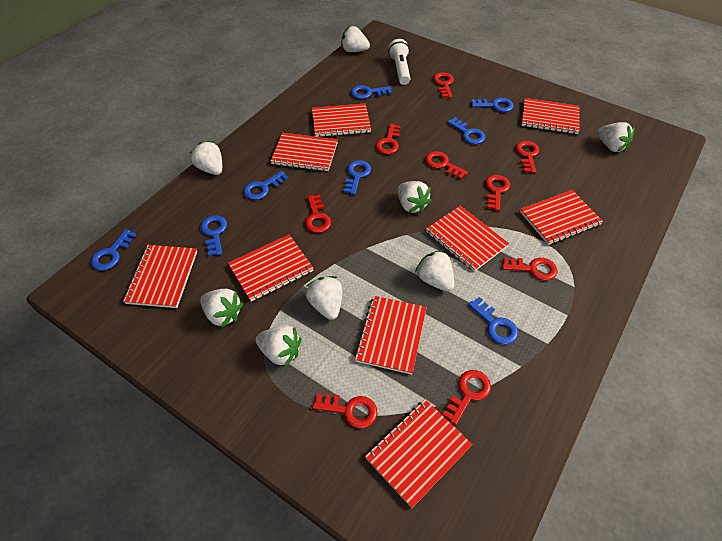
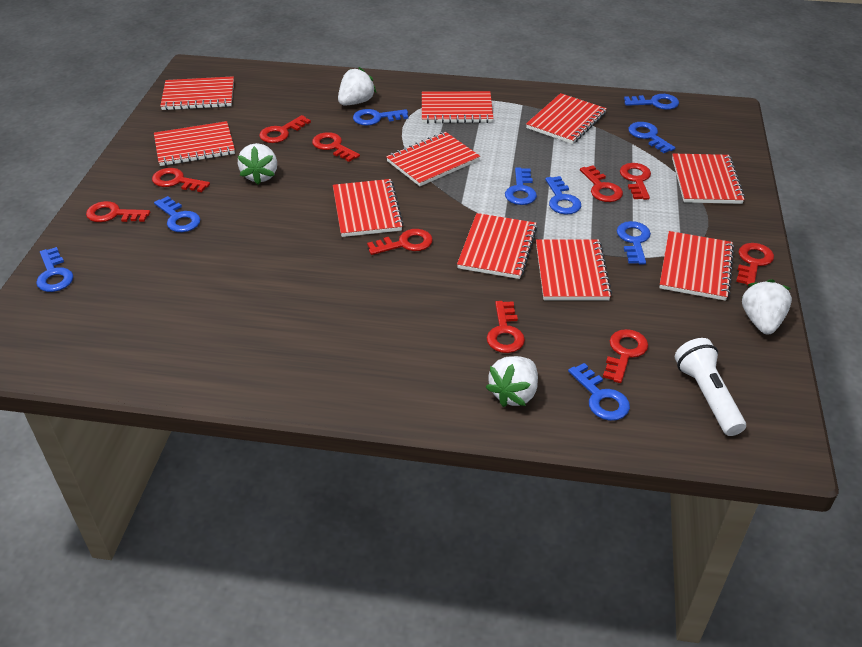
blue key: [91,229,137,270] [201,215,227,256] [244,171,289,200] [344,160,371,195] [351,85,392,99] [447,117,485,144] [468,297,518,344] [471,98,514,112] = 8 -> [36,247,73,292] [154,196,200,232] [353,109,408,126] [505,167,537,205] [545,176,581,215] [568,363,630,421] [617,221,651,264] [624,94,679,110] [628,122,675,153] = 9
red key: [305,195,331,233] [312,393,377,429] [376,124,401,154] [425,151,468,179] [433,72,454,98] [442,370,491,425] [485,175,510,211] [502,258,557,281] [516,141,539,173] = 9 -> [86,201,150,222] [152,168,210,192] [259,115,311,143] [312,132,360,162] [367,229,433,255] [487,301,525,353] [580,165,623,202] [603,329,648,383] [620,163,651,200] [736,243,774,286] = 10
red notebook: [123,245,197,308] [228,235,314,302] [271,133,338,171] [312,103,371,137] [354,296,427,375] [365,399,473,508] [426,206,509,272] [520,190,603,245] [522,98,580,134] = 9 -> [154,121,235,166] [160,76,234,110] [333,179,404,237] [386,132,480,186] [422,91,493,123] [457,213,537,279] [526,93,607,144] [536,239,612,300] [659,231,734,301] [672,153,745,204] = 10
white strawberry: [189,141,222,175] [200,289,243,328] [256,325,302,367] [306,276,342,320] [341,26,370,52] [398,181,431,214] [415,250,454,291] [597,122,635,152] = 8 -> [238,143,277,185] [338,67,377,106] [486,356,538,407] [742,279,792,334] = 4

